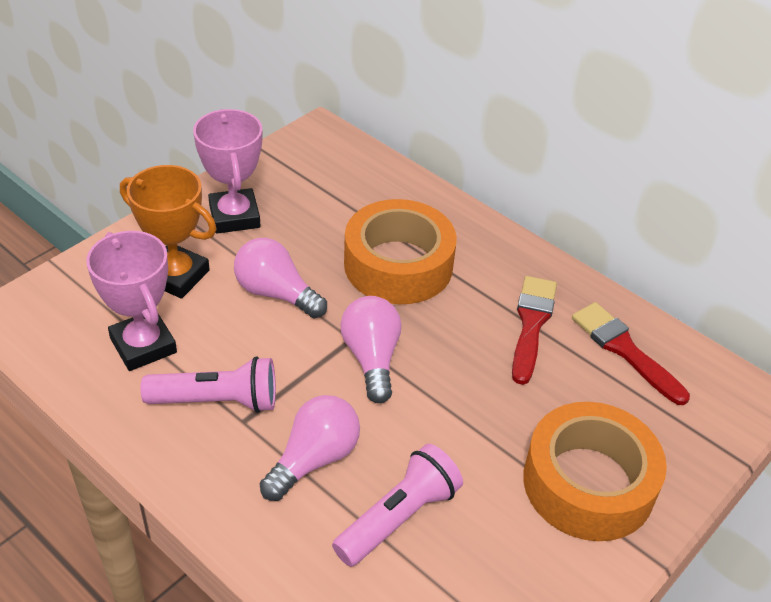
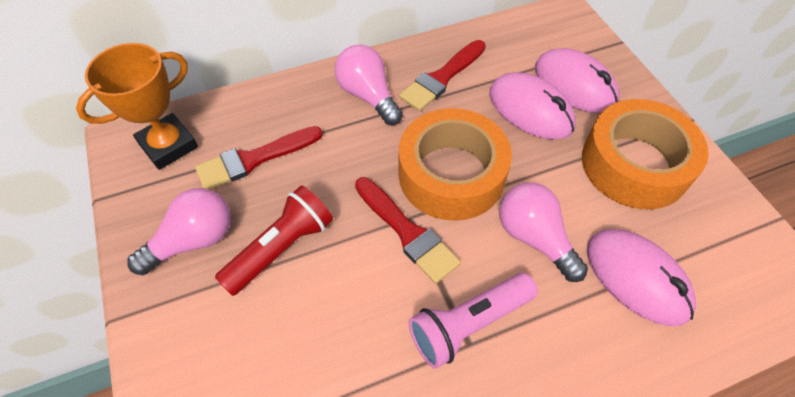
pink flashlight: [140,356,276,413] [332,444,463,567] = 2 -> [408,273,538,369] = 1
pink mouse: none = 0 -> [489,72,576,140] [535,48,619,113] [587,229,696,326] = 3
pink trophy: [86,231,177,371] [193,109,262,234] = 2 -> none = 0
red brush: [512,276,557,385] [572,302,690,405] = 2 -> [195,126,323,190] [355,177,461,284] [399,40,486,111] = 3
red flashlight: none = 0 -> [215,185,333,296] = 1

